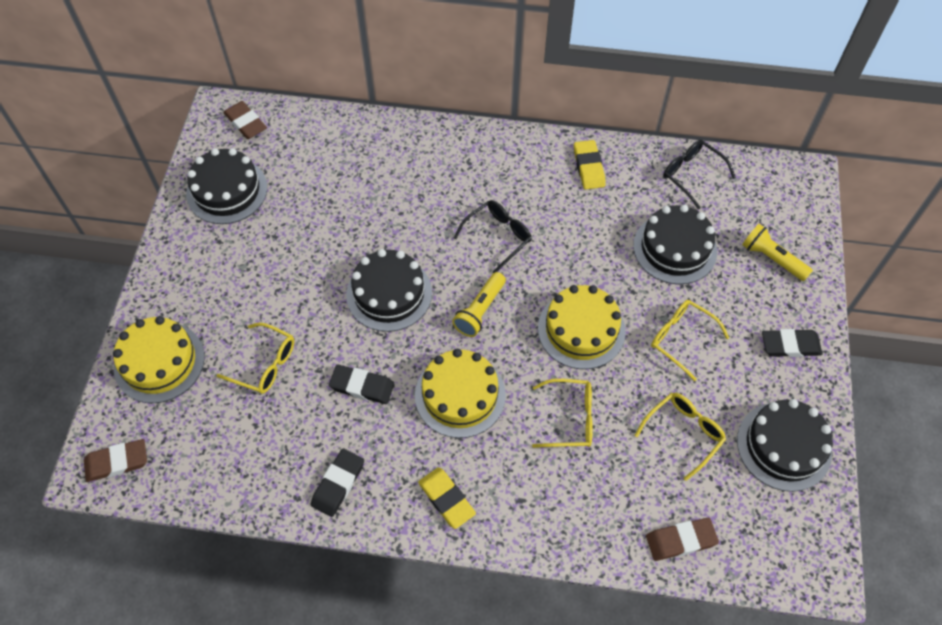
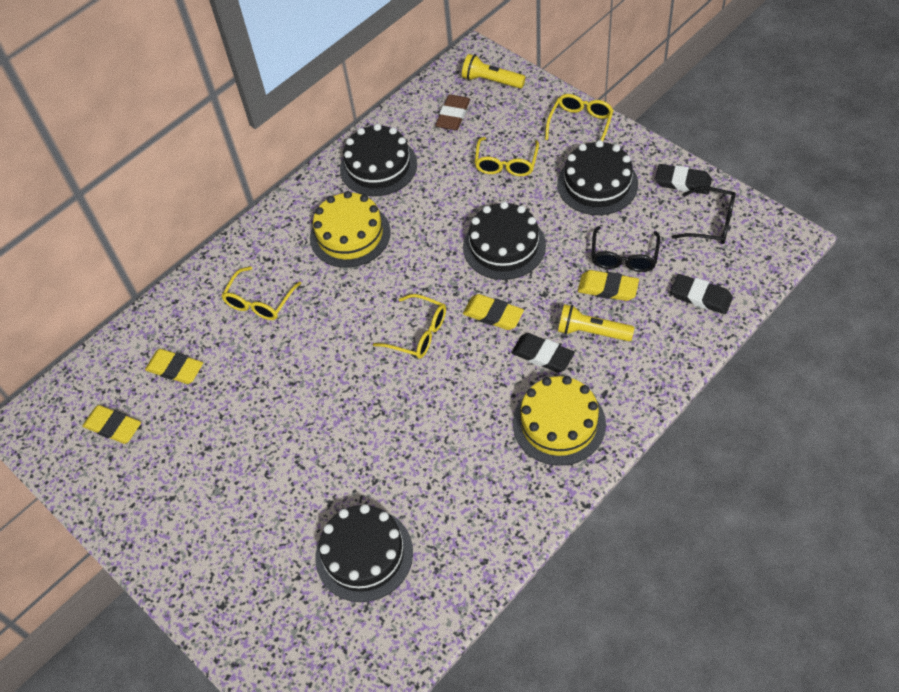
brown eraser: [84,439,147,482] [223,101,267,139] [646,518,719,561] = 3 -> [436,95,470,130] = 1
yellow cake: [113,316,205,403] [415,349,506,438] [538,285,626,369] = 3 -> [310,191,391,268] [513,376,606,466] = 2
yellow eraser: [418,467,476,529] [574,140,606,190] = 2 -> [82,405,141,444] [145,349,203,384] [463,294,524,330] [578,270,639,301] = 4

